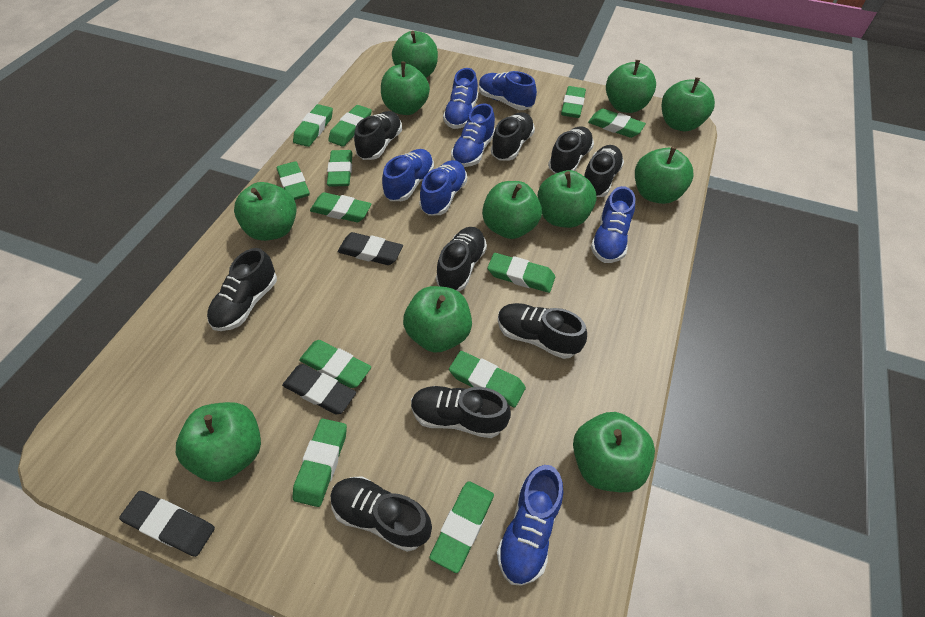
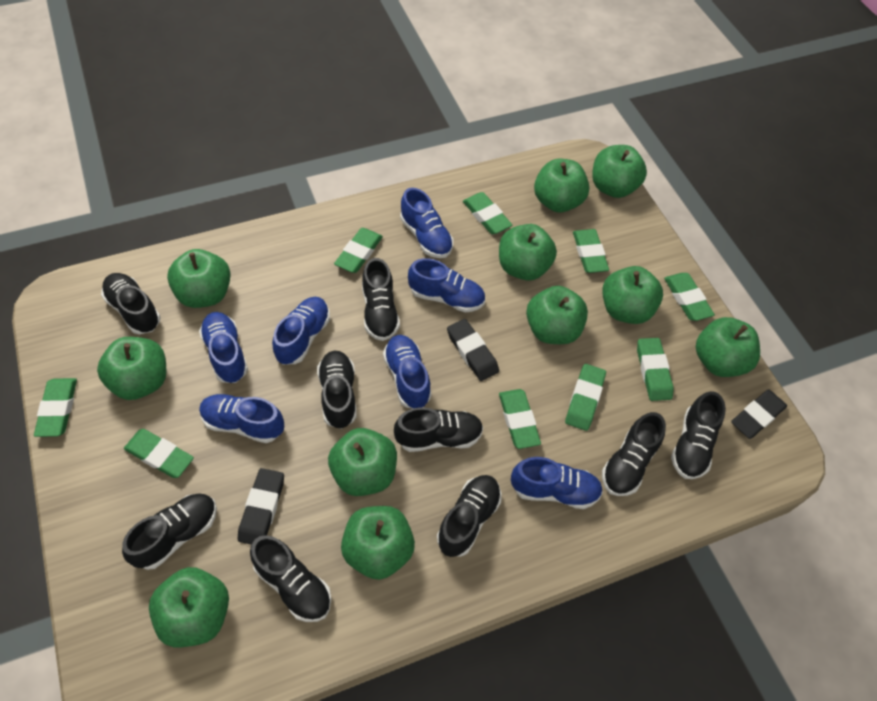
green eraser: [276,161,310,200] [293,104,333,147] [293,419,347,507] [299,340,371,388] [310,192,371,222] [327,150,353,187] [328,105,372,147] [429,481,494,573] [449,351,526,407] [487,253,555,293] [561,86,586,118] [588,109,646,138] = 12 -> [34,378,77,437] [124,429,194,478] [334,228,383,273] [463,192,512,234] [499,389,541,449] [565,364,606,431] [573,229,609,273] [637,338,674,401] [664,273,715,321] = 9

